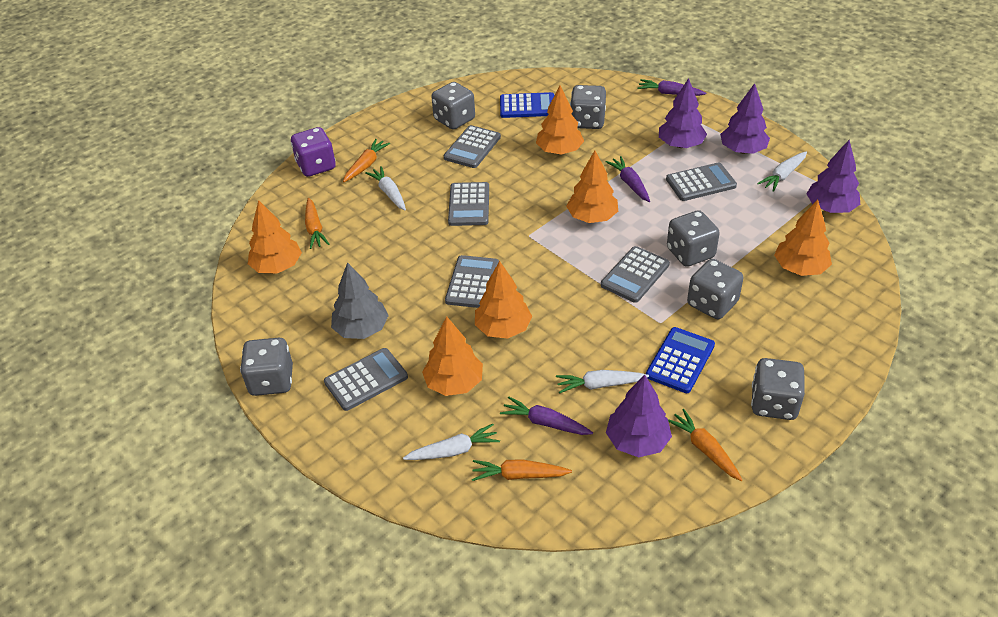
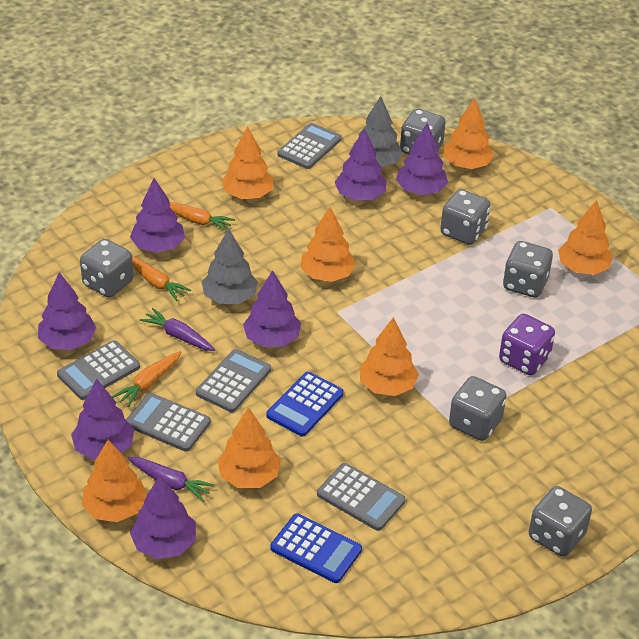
grey calculator: [324,348,408,411] [444,125,501,168] [445,255,499,308] [448,182,489,226] [601,246,670,303] [666,162,737,201] = 6 -> [57,340,140,400] [126,393,211,452] [196,349,271,412] [278,123,342,169] [317,463,406,531] = 5
grey tree: [331,262,389,339] = 1 -> [202,228,258,304] [353,96,403,167] = 2
orange carrot: [305,198,329,249] [343,139,390,182] [472,459,572,481] [668,409,742,481] = 4 -> [112,351,181,407] [132,256,191,301] [169,201,235,232] = 3
orange tree: [248,200,302,274] [422,316,483,396] [475,261,532,339] [536,85,584,154] [566,151,618,223] [774,200,832,276] = 6 -> [82,440,147,522] [217,407,281,488] [221,127,273,199] [301,207,356,282] [360,317,419,396] [443,98,494,169] [558,200,613,275] = 7
purple carrot: [500,396,593,435] [605,156,650,202] [637,79,706,96] = 3 -> [127,457,215,502] [140,308,215,351] = 2
purple tree: [606,375,672,457] [659,78,707,148] [720,83,770,154] [806,140,860,213] = 4 -> [38,272,96,350] [71,379,134,460] [130,178,185,253] [130,476,196,559] [243,270,301,347] [335,128,387,201] [396,123,448,195] = 7
white carrot: [365,166,406,210] [403,424,500,460] [556,370,649,394] [757,151,807,192] = 4 -> none = 0

